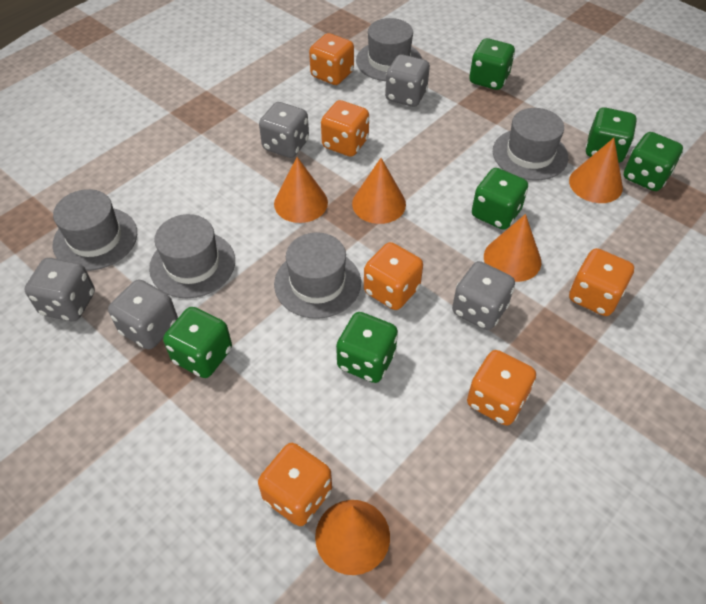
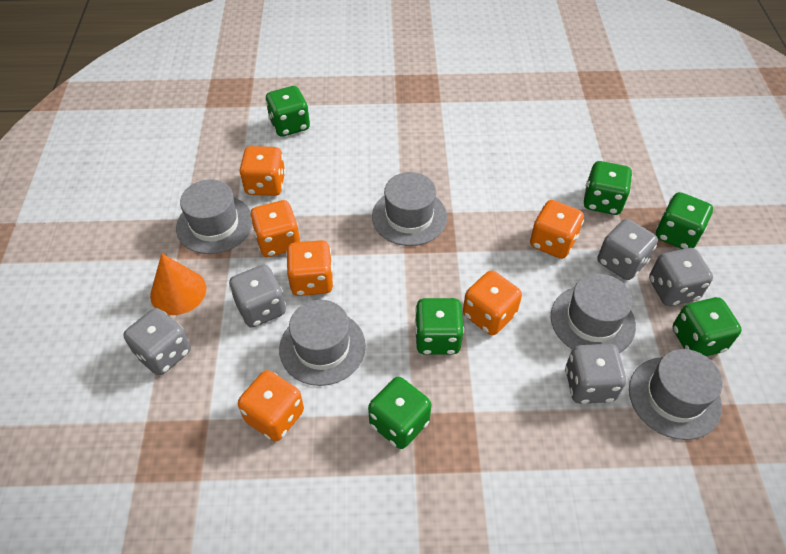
orange cone: [274,157,328,223] [315,500,390,575] [352,158,406,224] [484,214,541,282] [569,138,623,203] = 5 -> [150,253,206,315] = 1

